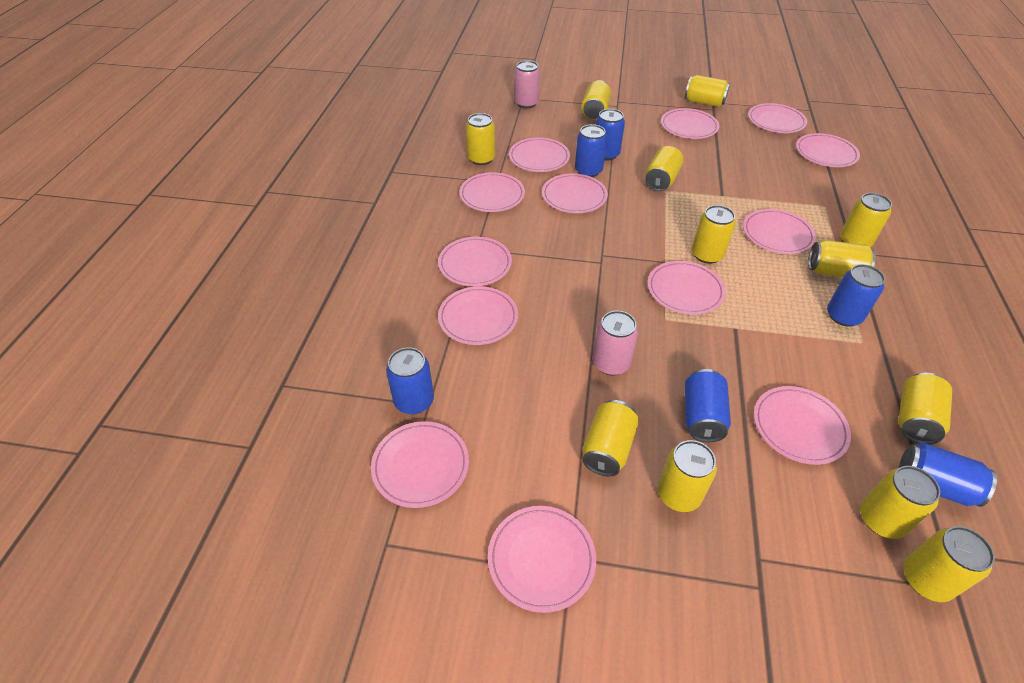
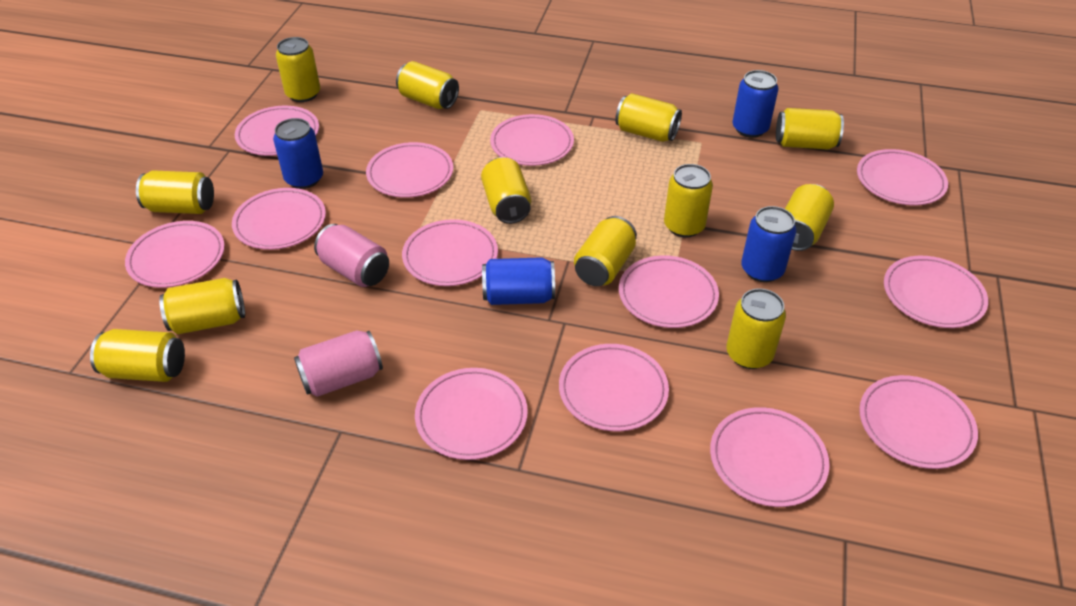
blue can: [386,347,434,414] [575,124,607,177] [596,109,625,161] [685,369,731,442] [827,264,885,327] [899,442,997,507] = 6 -> [273,118,323,189] [482,257,555,305] [732,70,778,138] [741,206,797,282] = 4

